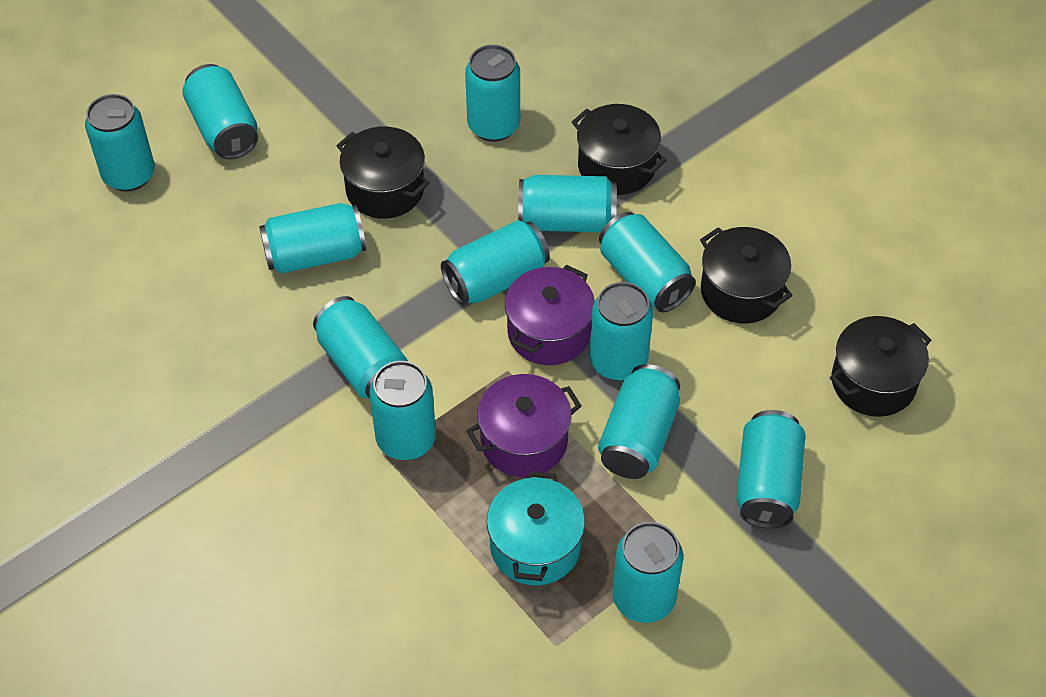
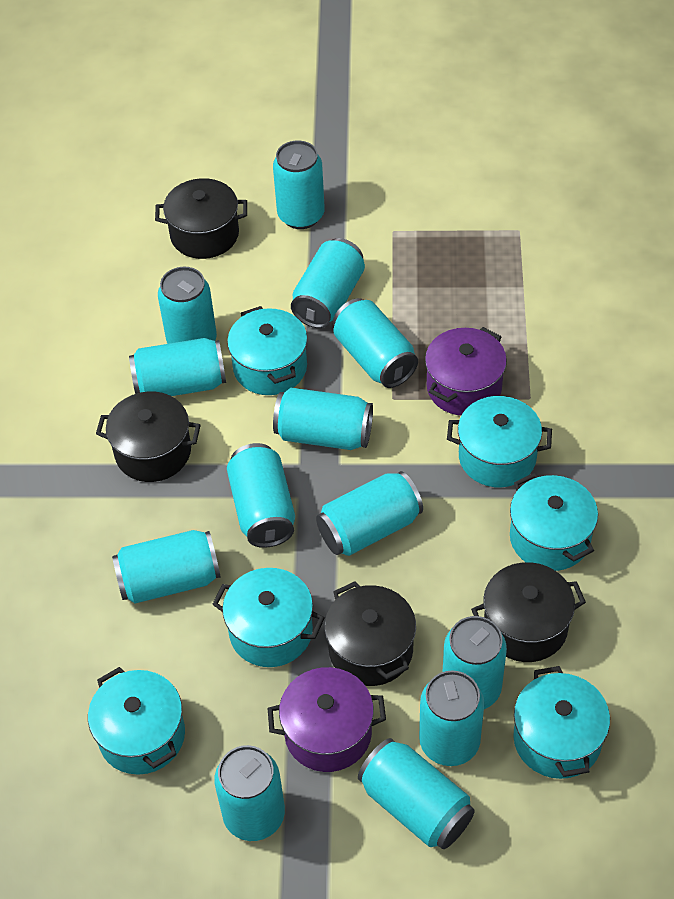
turquoise pot: [487,471,585,585] = 1 -> [88,667,185,775] [212,568,325,667] [227,306,308,395] [447,396,552,487] [510,473,598,571] [513,666,610,779] = 6

